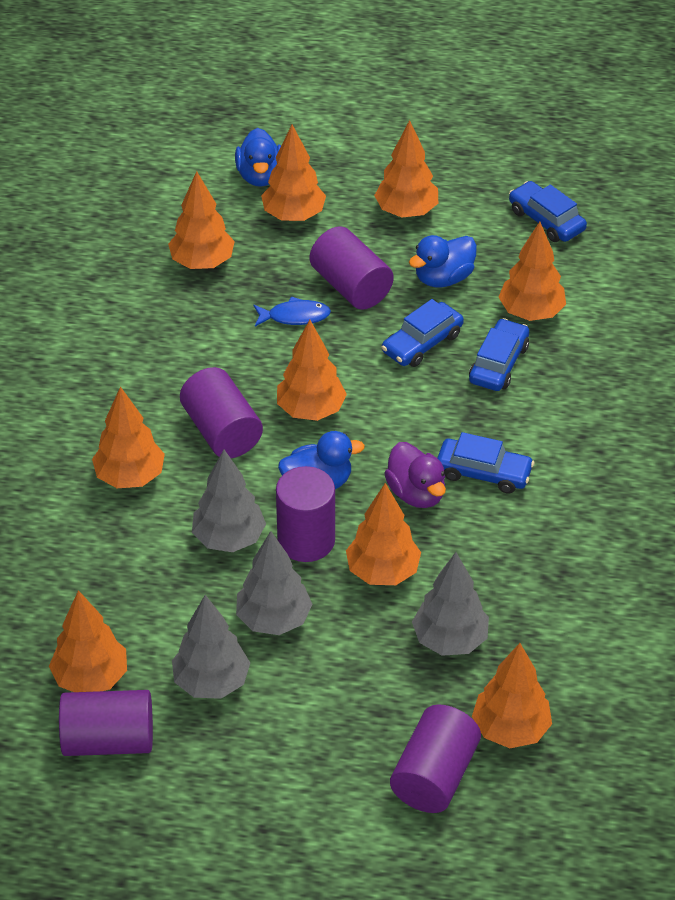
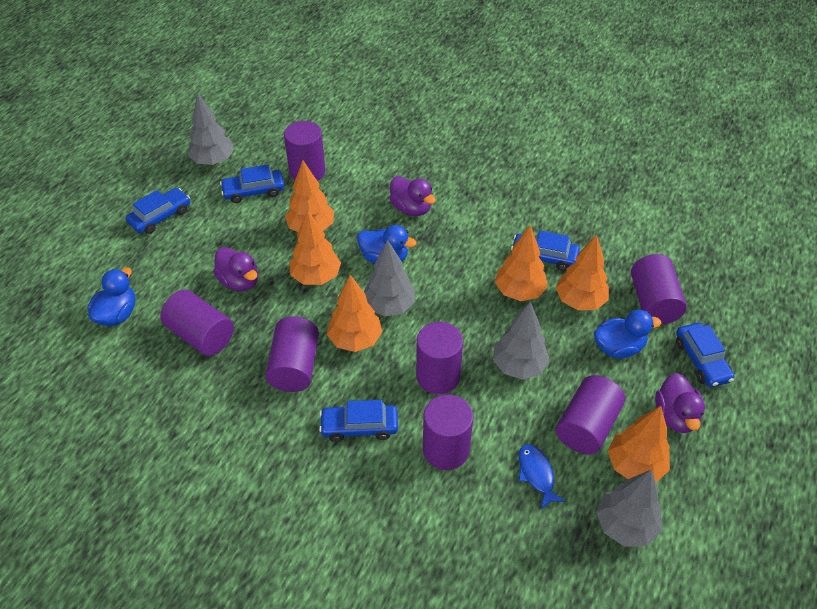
blue car: [381,299,464,367] [437,432,534,494] [469,318,529,391] [509,181,587,242] = 4 -> [126,188,190,234] [220,164,284,203] [319,400,398,442] [511,230,580,271] [676,323,734,387] = 5
orange tree: [49,590,127,692] [92,386,165,488] [168,171,235,269] [261,125,326,221] [277,320,347,421] [346,483,421,585] [374,120,438,217] [472,643,552,748] [498,222,566,321] = 9 -> [285,160,334,232] [289,210,341,285] [327,275,383,352] [495,225,548,301] [556,234,609,310] [608,406,670,482] = 6
purple cylinder: [59,690,153,756] [180,367,263,458] [276,466,335,562] [310,226,394,310] [390,704,481,813] = 5 -> [160,290,234,356] [265,316,319,392] [284,121,325,181] [416,322,463,394] [423,395,473,470] [556,375,625,455] [631,254,687,325] = 7
purple duck: [384,442,446,508] = 1 -> [213,247,258,291] [389,176,436,216] [655,373,705,433] = 3

